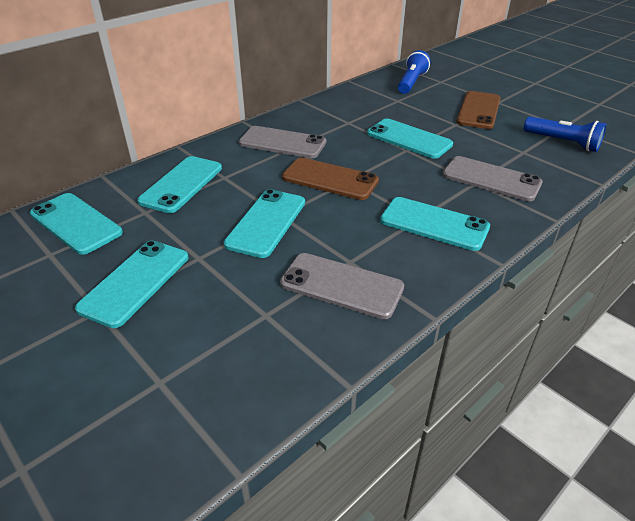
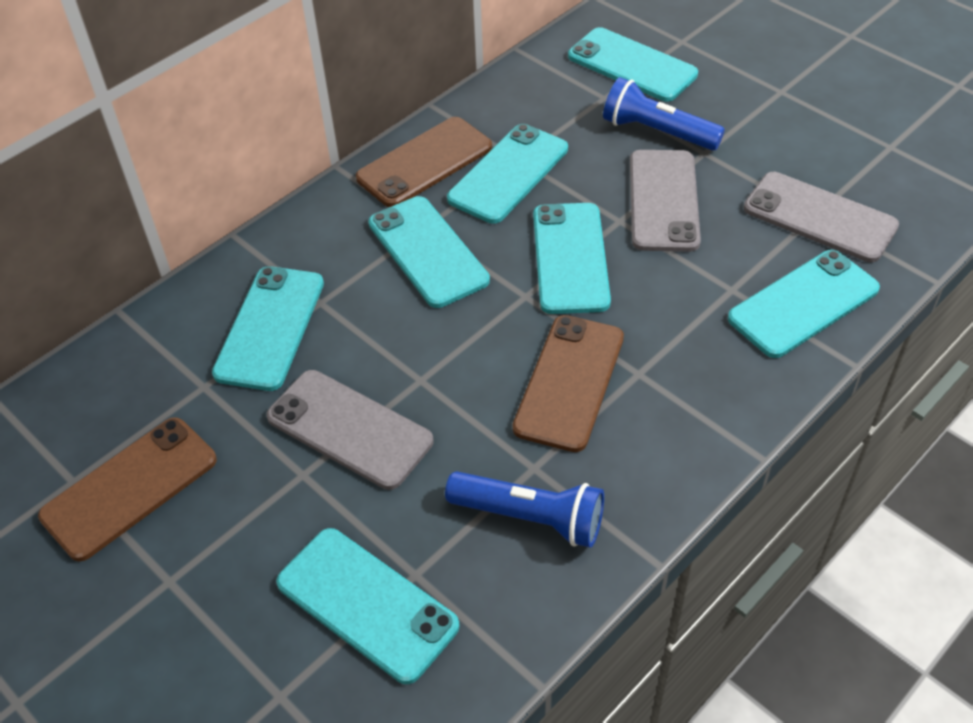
brown phone: [282,158,379,200] [456,91,501,129] = 2 -> [38,417,217,562] [356,117,492,207] [512,315,624,452] = 3
turquoise phone: [30,193,123,255] [75,240,189,328] [137,156,222,213] [224,189,305,258] [367,119,453,159] [380,197,490,251] = 6 -> [212,266,324,391] [276,528,459,684] [368,196,490,308] [447,124,568,224] [533,203,611,314] [568,27,698,102] [728,250,880,358] = 7

